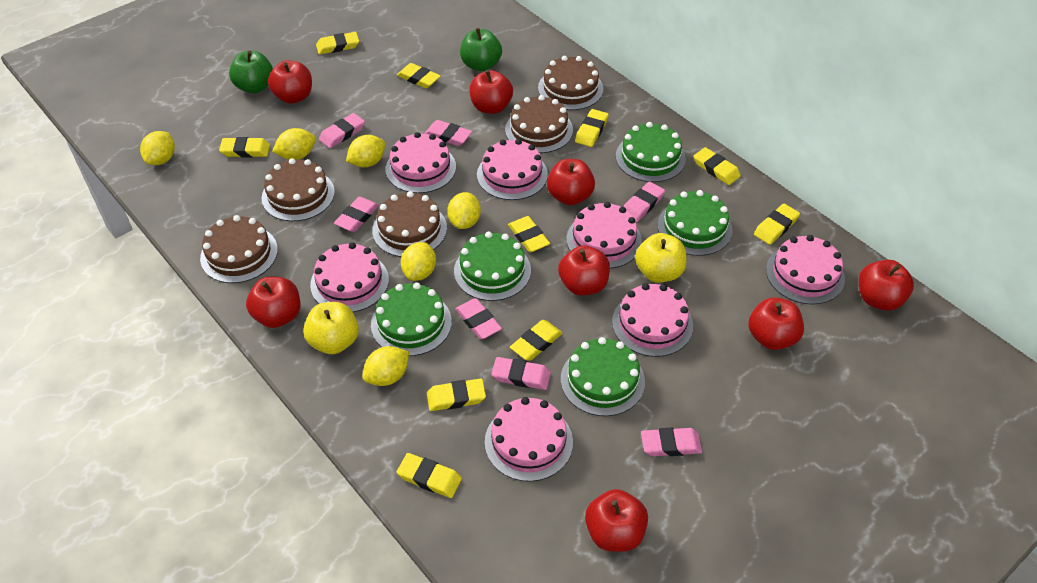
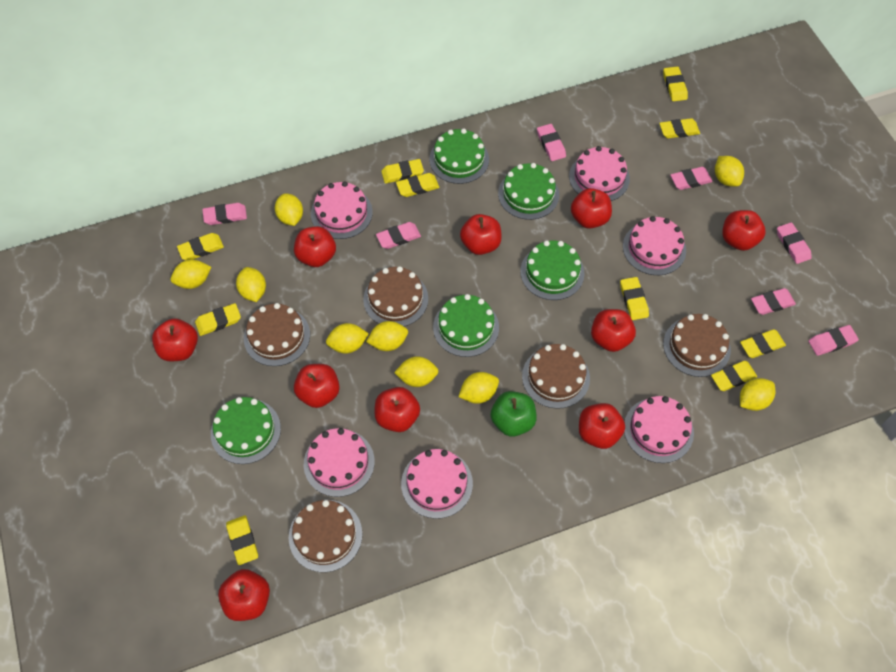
green apple: [229,51,273,94] [460,28,502,71] = 2 -> [491,391,537,437] = 1
pink cake: [310,242,389,312] [386,132,456,193] [477,139,548,200] [485,397,573,482] [566,202,642,269] [612,283,693,357] [766,235,845,305] = 7 -> [304,428,375,497] [311,181,373,239] [401,449,473,519] [569,146,630,201] [623,216,686,275] [624,396,694,463] = 6
red apple: [246,277,301,328] [268,60,312,104] [469,70,513,114] [547,159,595,205] [558,245,610,296] [585,489,648,552] [748,297,804,350] [859,260,914,311] = 8 -> [152,318,198,362] [218,569,270,621] [294,226,336,267] [294,364,340,408] [375,387,420,432] [460,214,502,255] [571,188,612,229] [579,403,625,449] [591,309,636,352] [722,210,766,251] = 10
yellow apple: [303,302,359,354] [635,233,686,283] = 2 -> none = 0
yellow lemon: [140,131,175,165] [272,128,316,160] [346,135,385,167] [362,346,409,386] [401,242,436,281] [447,192,481,229] = 6 -> [171,260,211,289] [236,267,266,302] [275,193,303,226] [326,323,369,353] [366,321,408,351] [394,356,439,387] [459,372,499,404] [715,156,744,187] [740,378,775,411] = 9

